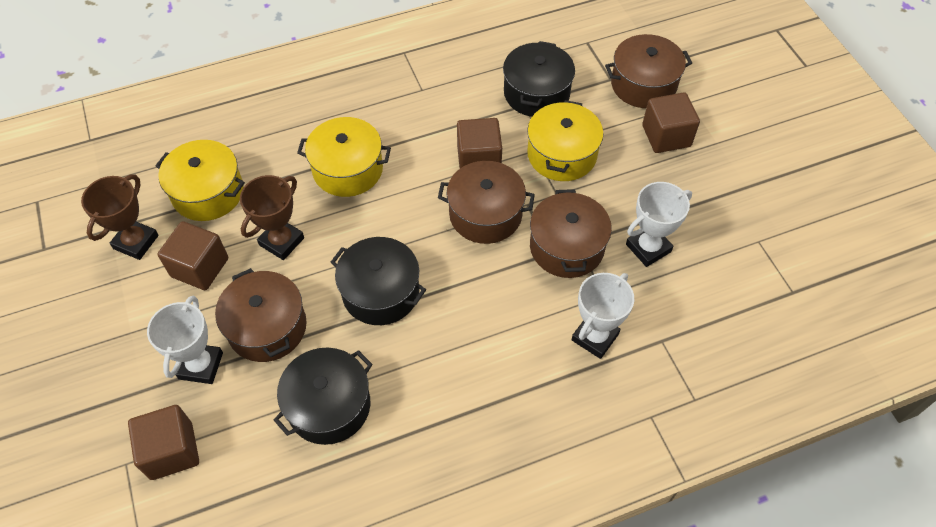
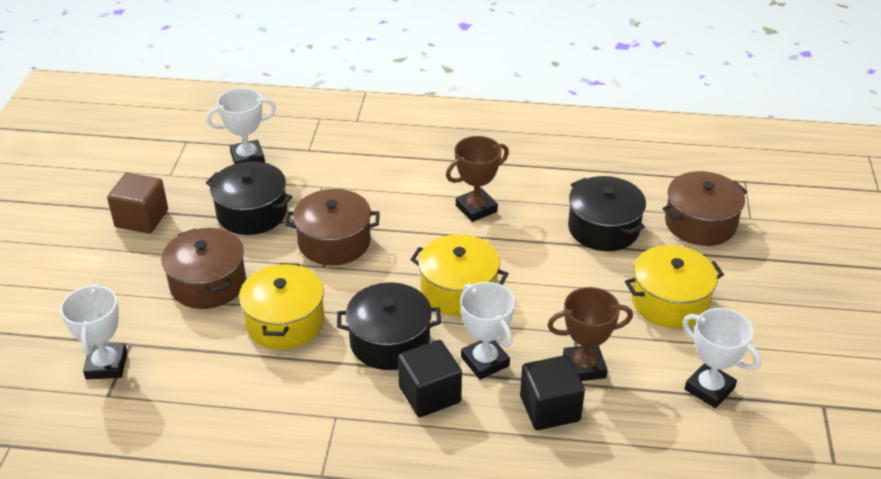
black cube: none = 0 -> [398,340,462,417] [520,355,585,430] = 2
brown cube: [128,405,199,480] [158,221,228,290] [457,118,502,168] [642,92,700,153] = 4 -> [107,173,168,234] = 1
brown pot: [215,268,307,362] [438,161,535,244] [530,189,612,278] [605,34,692,108] = 4 -> [161,228,246,309] [285,189,380,265] [662,171,747,246] = 3
white trophy: [147,296,223,384] [571,273,634,359] [626,182,692,267] = 3 -> [60,284,127,379] [206,88,276,164] [460,282,515,380] [683,308,761,408] = 4

